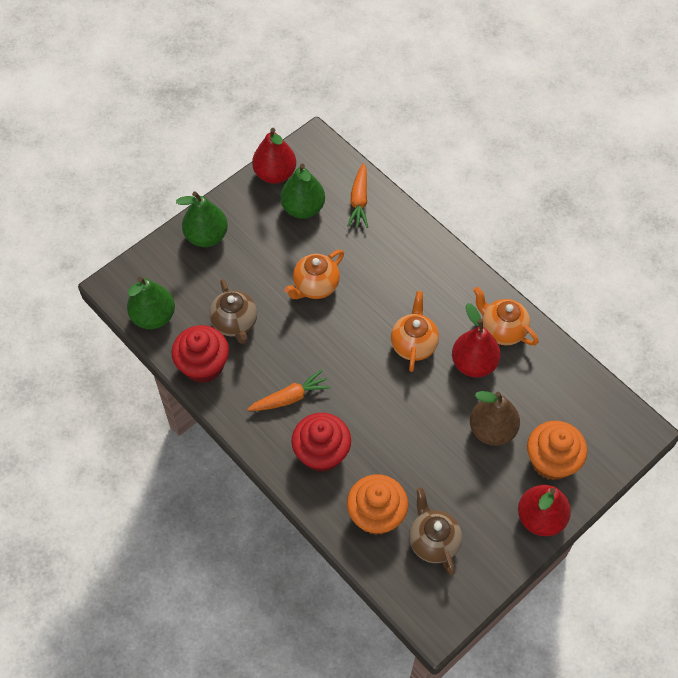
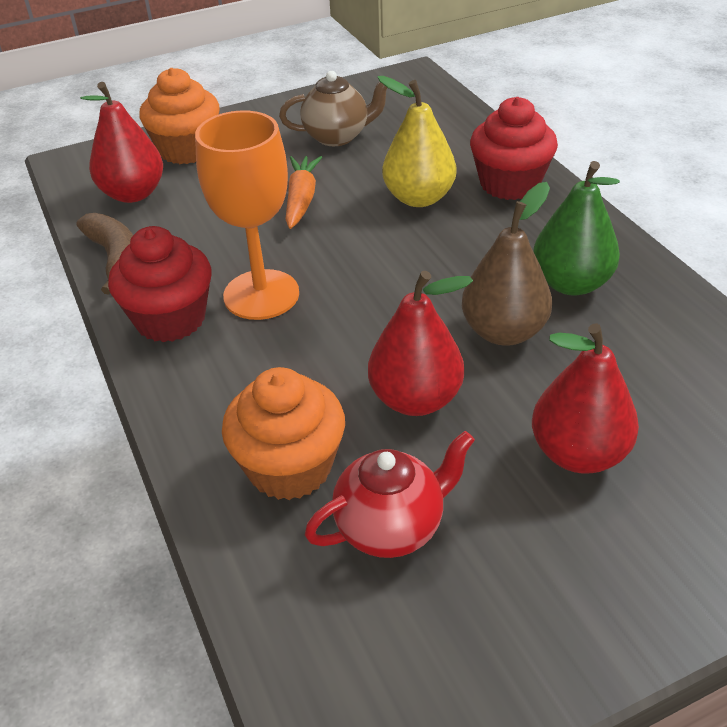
brown banana: none = 0 -> [76,213,133,295] = 1
brown teapot: [209,279,257,344] [409,488,462,575] = 2 -> [279,71,387,146] = 1
green pear: [127,277,175,329] [176,191,228,247] [280,164,325,219] = 3 -> [533,161,620,296] = 1
orange carrot: [247,370,331,411] [347,163,368,228] = 2 -> [285,156,322,229] = 1
orange goblet: none = 0 -> [195,111,299,320] = 1
orange teapot: [284,250,344,299] [391,291,439,372] [473,287,539,345] = 3 -> none = 0
red teapot: none = 0 -> [305,431,475,558] = 1
yellow pear: none = 0 -> [378,76,456,207] = 1

